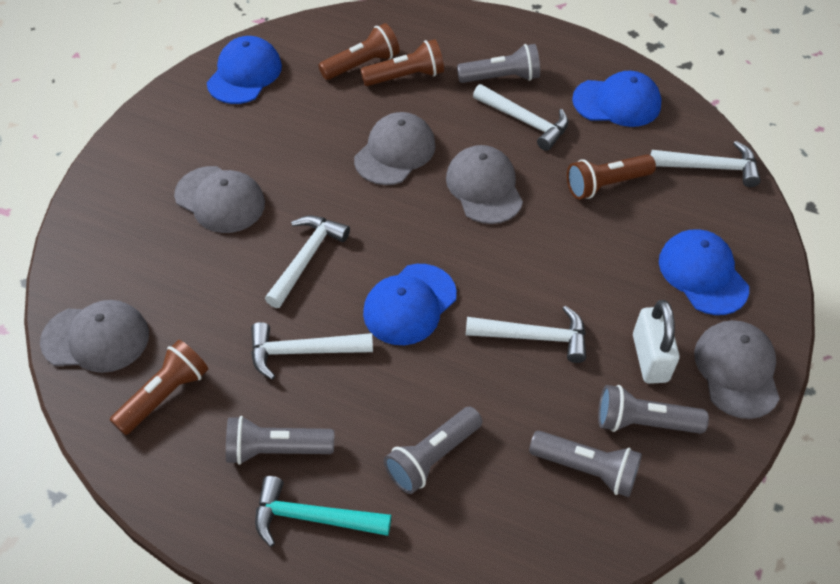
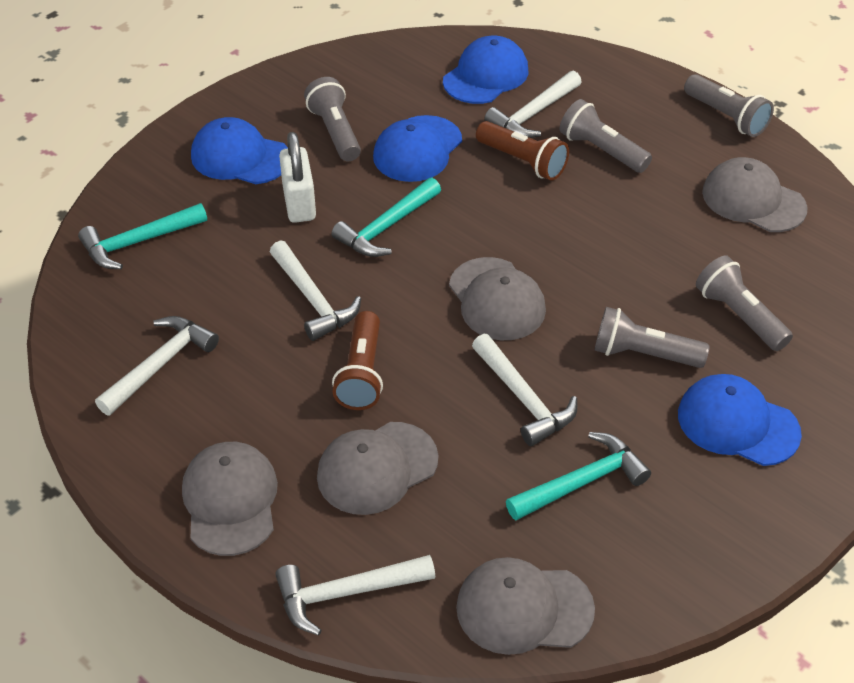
brown flashlight: [110,340,208,435] [318,23,400,80] [360,39,444,86] [567,154,656,199] = 4 -> [332,311,383,410] [476,121,569,180] = 2
turquoise hammer: [255,476,391,547] = 1 -> [78,203,207,269] [331,178,441,257] [506,432,651,521] = 3

